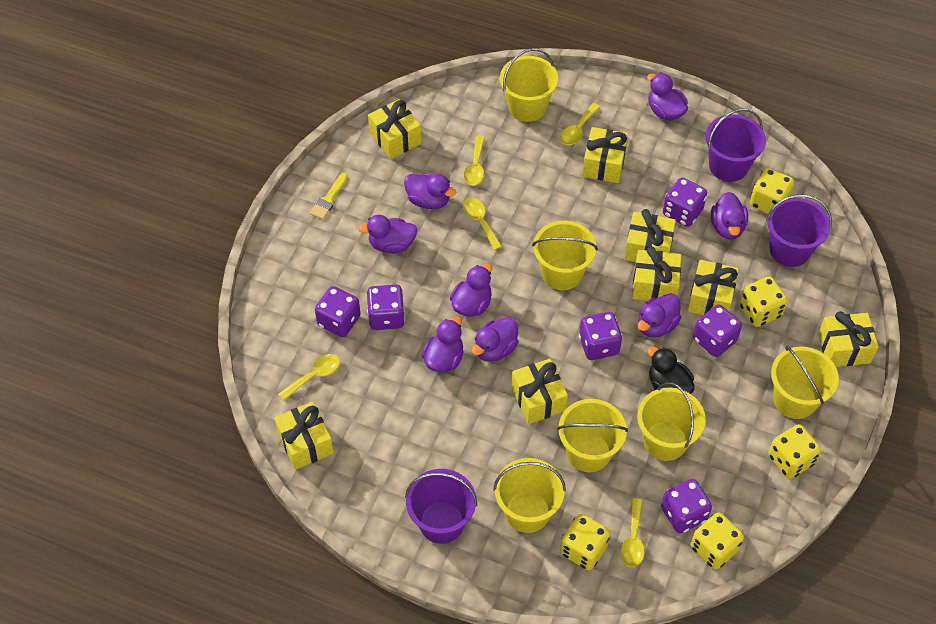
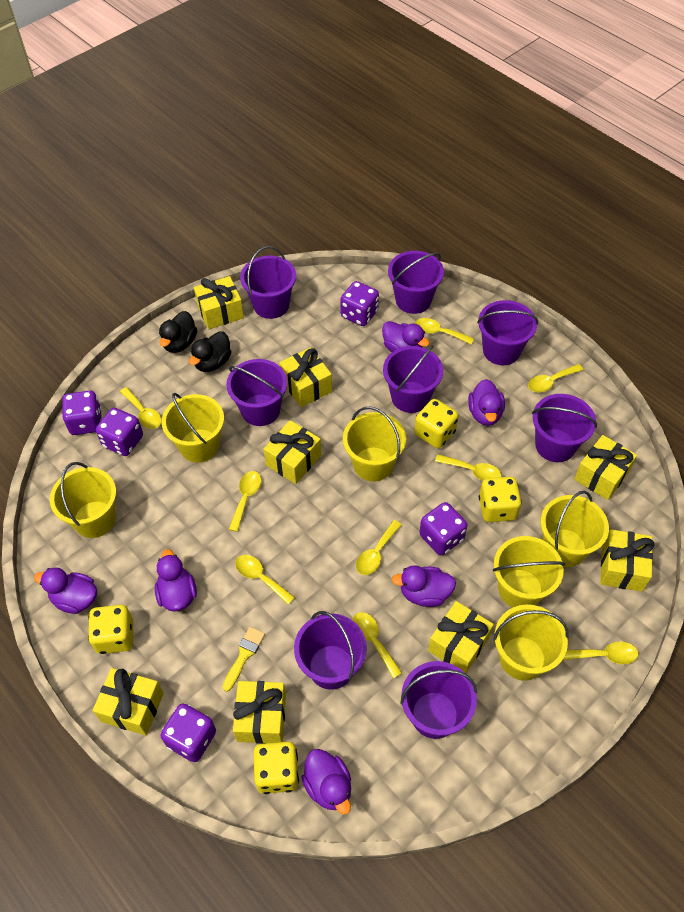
black duck: [647,347,695,394] = 1 -> [159,311,197,353] [189,331,231,372] = 2
purple bucket: [405,469,477,544] [706,108,766,182] [766,194,832,267] = 3 -> [226,359,287,426] [240,246,296,319] [294,611,367,690] [383,345,443,413] [388,251,444,314] [400,661,477,739] [477,300,538,365] [532,394,597,462] = 8
purple dice: [315,286,361,337] [367,285,405,330] [579,312,622,360] [661,479,712,533] [663,177,707,227] [693,305,742,357] = 6 -> [62,391,102,435] [96,408,143,456] [161,703,216,762] [340,281,379,326] [419,502,468,555] = 5
purple duck: [358,215,418,253] [404,173,456,209] [421,316,464,372] [450,264,492,317] [471,317,519,362] [638,293,681,338] [647,73,688,120] [711,192,748,240] = 8 -> [34,567,97,614] [154,549,197,611] [302,749,351,815] [382,321,429,352] [391,565,456,607] [468,379,505,426] = 6
yellow dice: [560,514,610,570] [691,512,744,570] [739,276,788,327] [750,168,794,214] [768,424,821,479] = 5 -> [88,605,133,654] [254,742,299,794] [414,399,458,448] [479,477,522,522] = 4
yellow spoon: [279,354,340,400] [463,197,502,250] [464,136,485,186] [561,103,600,145] [621,498,645,567] = 5 -> [120,387,162,429] [229,471,261,532] [235,555,295,605] [352,612,402,679] [356,520,402,575] [415,318,474,345] [435,454,501,481] [528,364,583,393] [563,641,638,664] = 9

